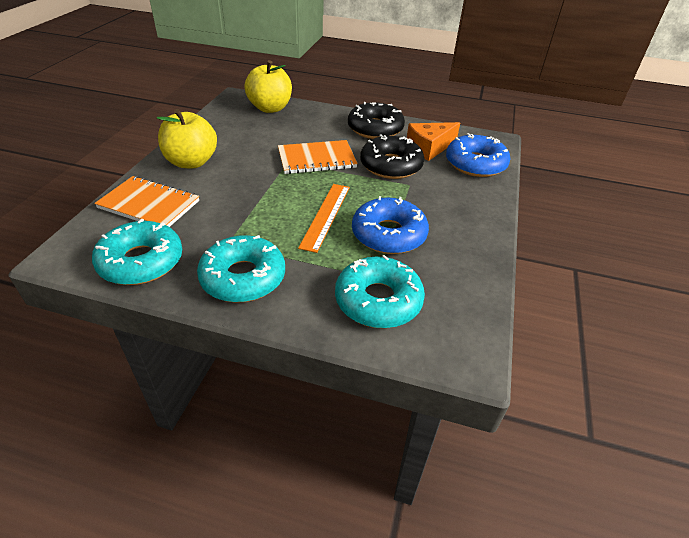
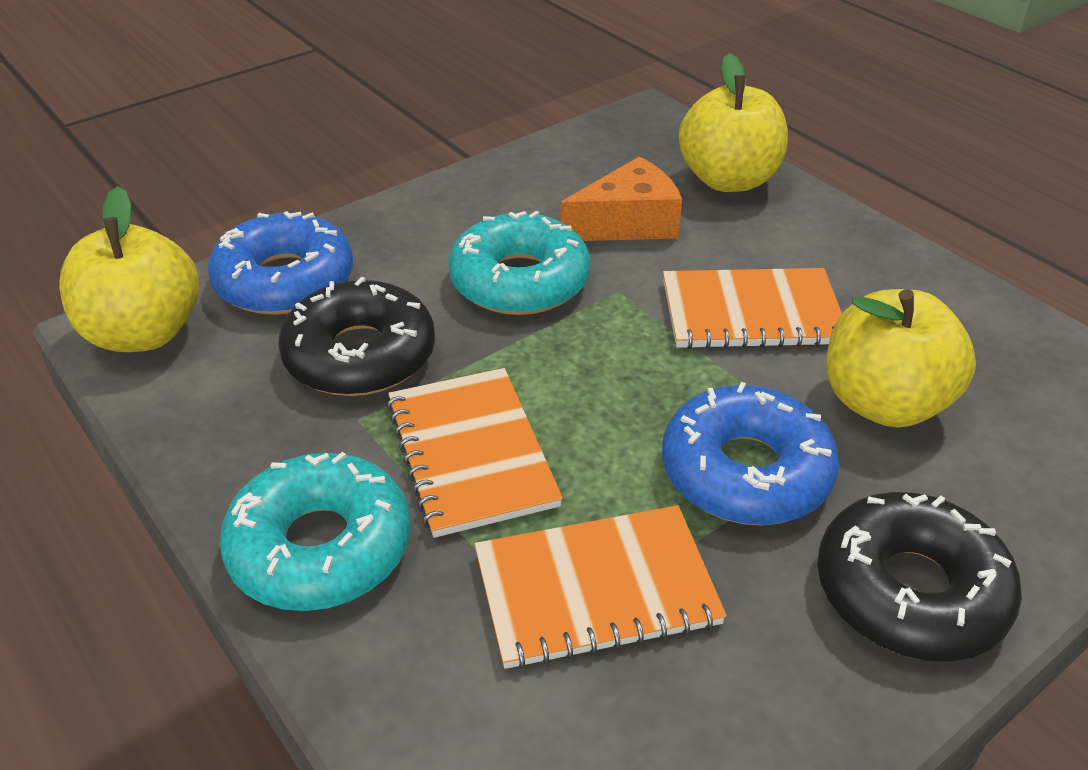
orange notebook: [94,176,199,227] [278,140,358,174] = 2 -> [387,368,563,538] [474,505,727,669] [663,268,842,349] = 3
orange ruler: [298,184,350,253] = 1 -> none = 0
turquoise donut: [92,219,182,285] [197,235,285,303] [335,255,425,328] = 3 -> [220,452,411,611] [448,211,591,315] = 2
yellow apple: [157,109,217,168] [245,60,292,113] = 2 -> [59,186,199,352] [679,53,788,192] [826,289,976,428] = 3

